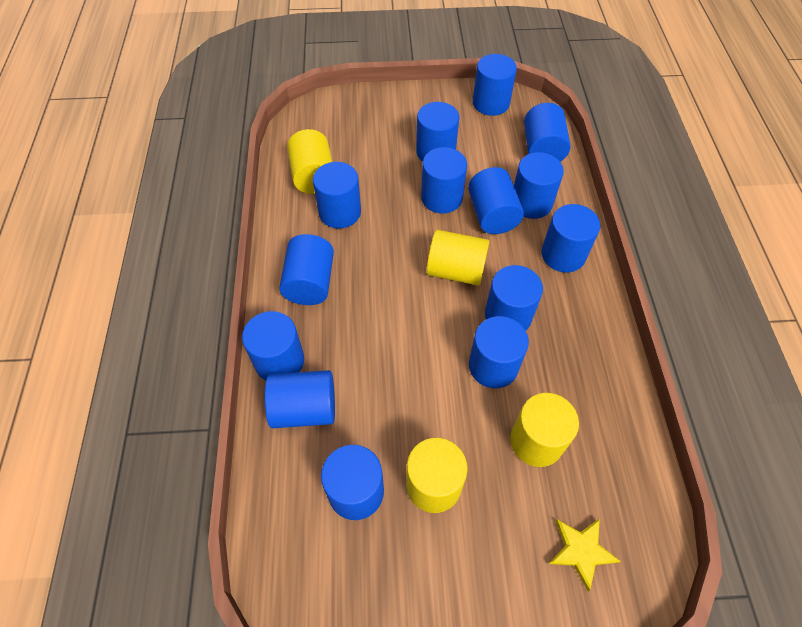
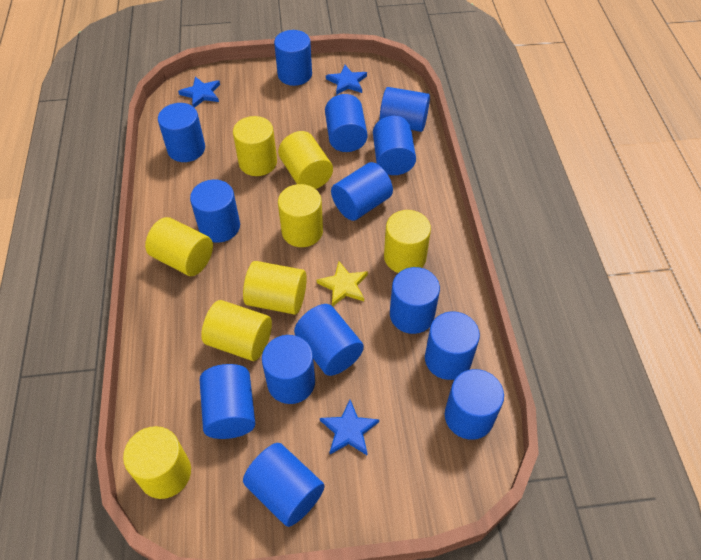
blue star: none = 0 -> [178,77,220,108] [320,400,379,455] [326,65,367,95] = 3
yellow cylinder: [287,129,332,194] [406,438,468,513] [427,230,489,286] [510,393,579,467] = 4 -> [123,426,191,499] [145,217,213,276] [201,300,272,361] [233,116,277,176] [243,261,307,315] [278,131,333,189] [278,184,323,247] [384,210,431,273] = 8

